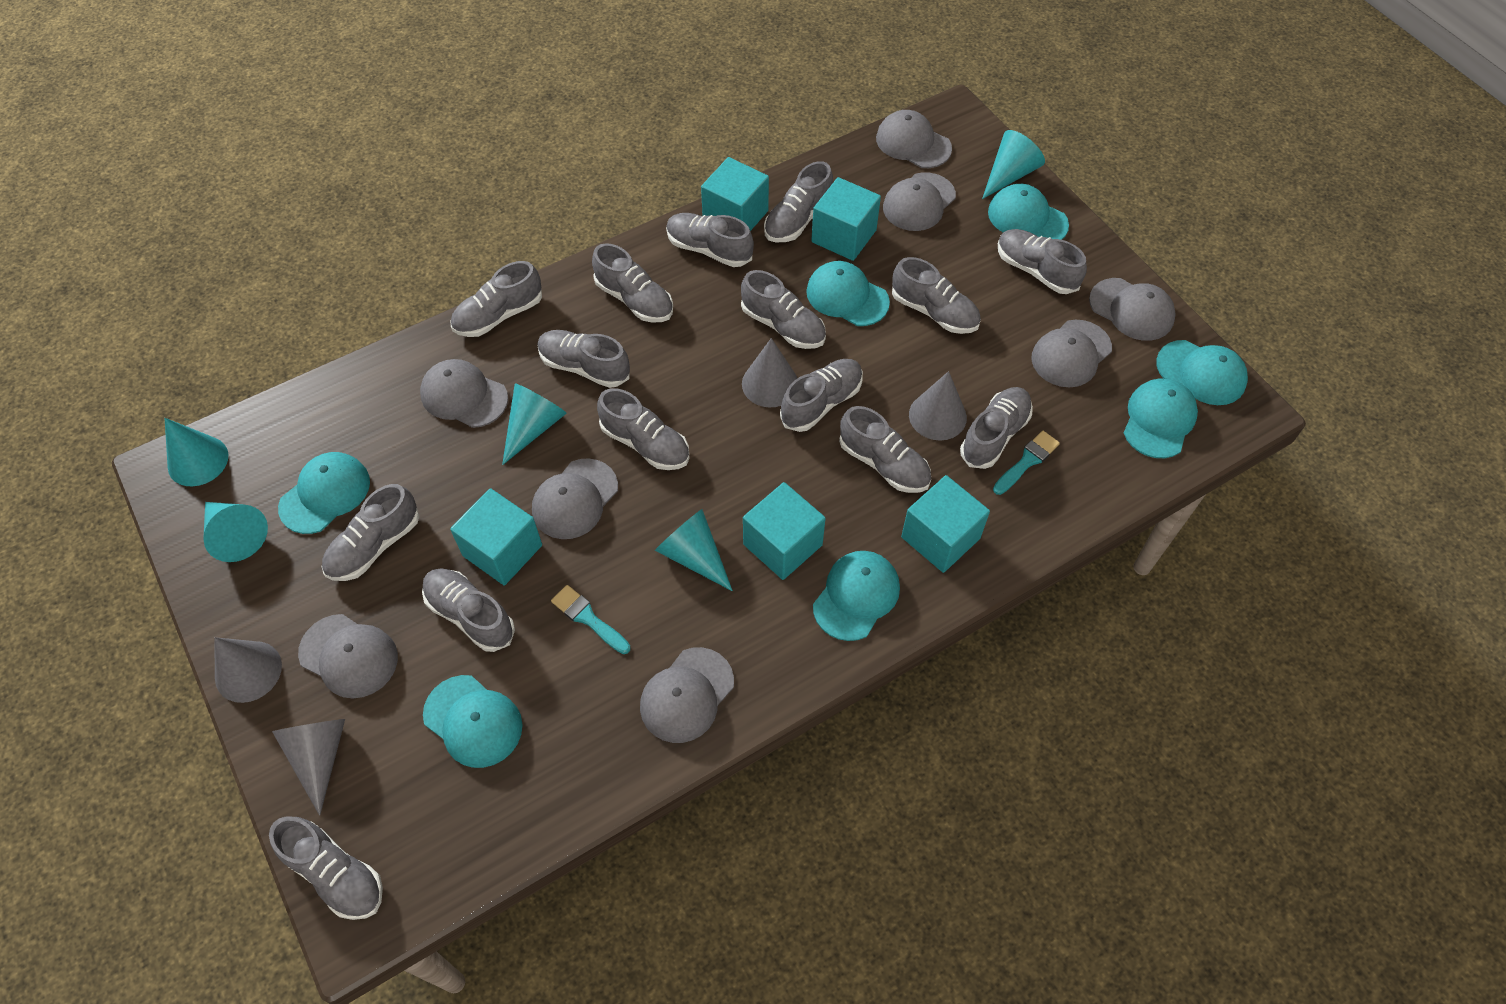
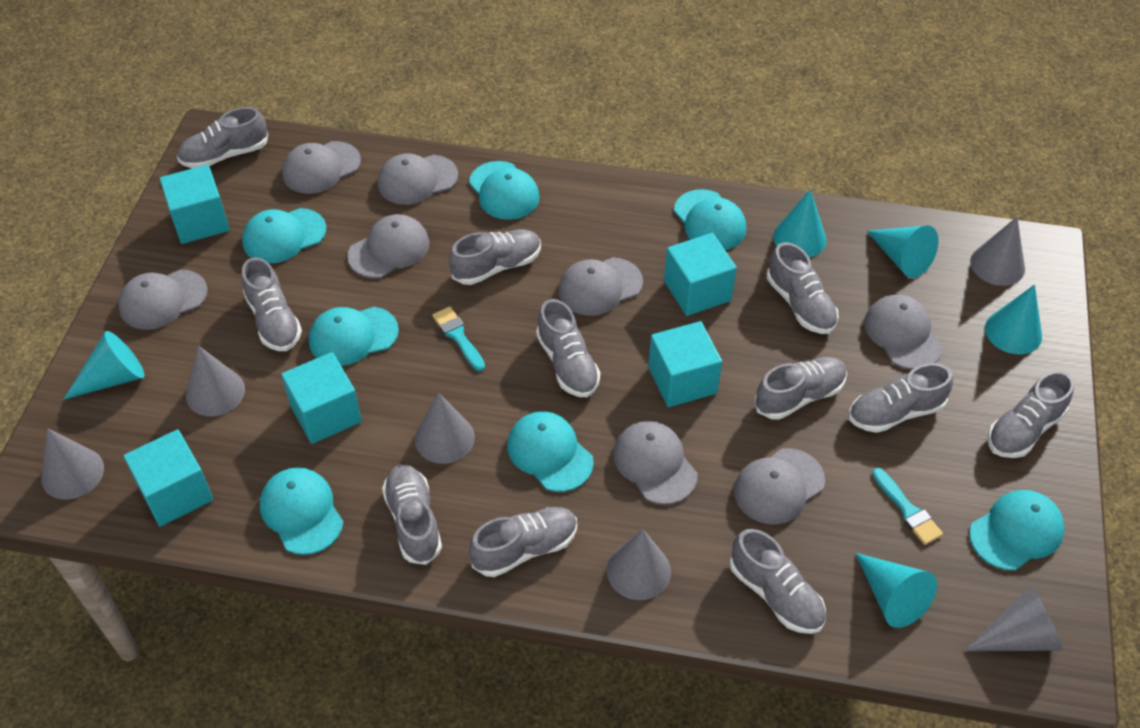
grey cone: [214,637,282,703] [272,719,345,816] [742,338,797,407] [909,371,967,441] = 4 -> [41,428,104,500] [186,346,245,416] [415,393,475,464] [607,529,671,600] [963,587,1062,651] [970,217,1025,286] = 6
grey shoe: [269,816,383,920] [322,484,420,581] [422,568,515,652] [451,261,542,337] [537,330,630,388] [592,243,673,322] [597,388,689,470] [666,213,754,267] [741,270,826,349] [764,161,833,242] [780,359,863,432] [839,406,931,493] [892,257,981,334] [960,387,1033,469] [998,229,1087,294] = 15 -> [177,107,268,168] [242,257,302,351] [382,464,442,565] [449,229,541,285] [469,507,577,577] [536,299,600,397] [730,529,826,634] [755,357,847,420] [767,242,839,334] [849,363,953,433] [987,371,1074,458] = 11

